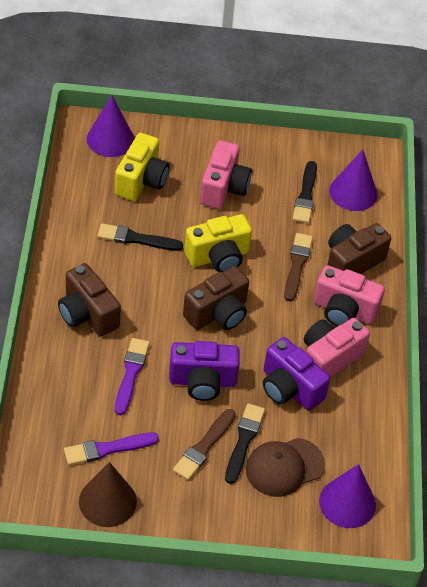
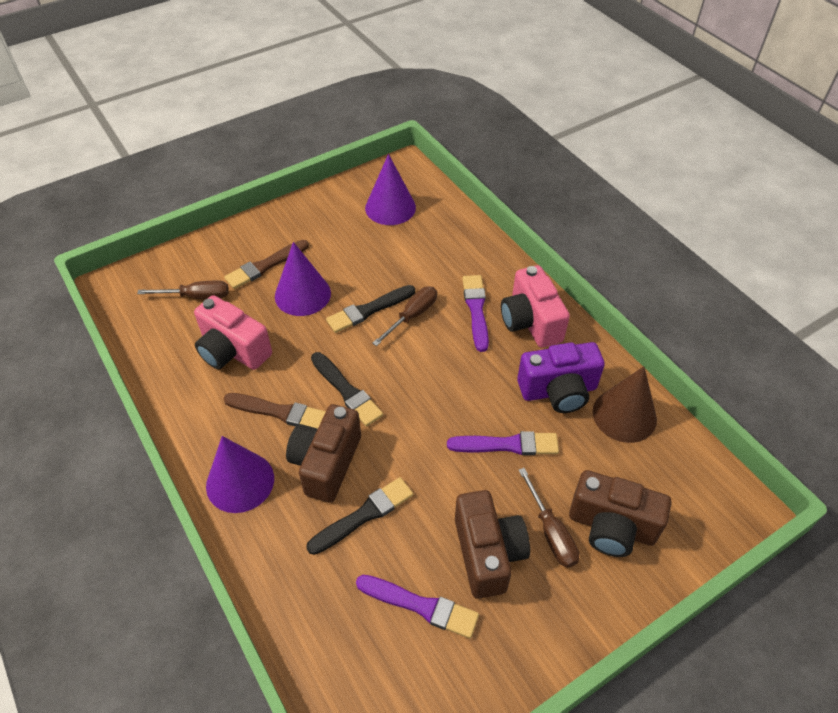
brown cap: [246,438,325,497] = 1 -> none = 0
brown screwdriver: none = 0 -> [137,281,229,299] [372,287,437,346] [519,468,579,568] = 3
pink camera: [200,140,252,209] [304,318,370,378] [314,265,385,327] = 3 -> [194,295,272,370] [501,265,570,348] = 2
purple brush: [64,433,159,465] [115,338,150,415] = 2 -> [356,575,479,638] [447,431,559,455] [462,275,489,352] = 3
purple camera: [169,341,240,401] [263,337,330,410] = 2 -> [517,342,605,413] = 1
yellow camera: [115,133,169,201] [184,214,252,272] = 2 -> none = 0

